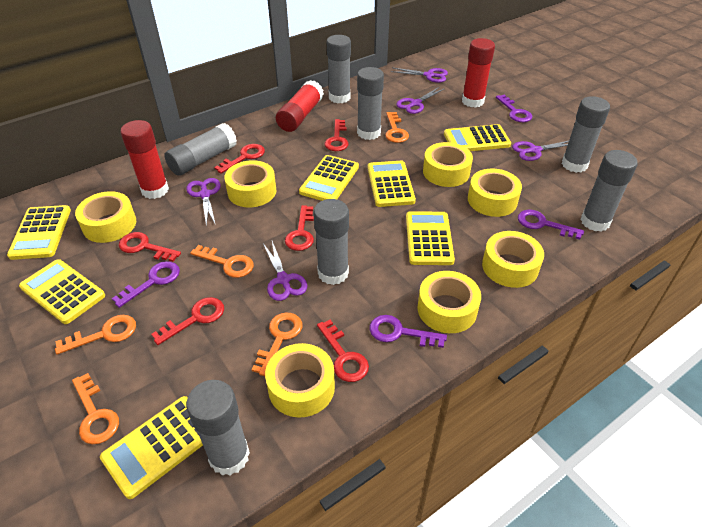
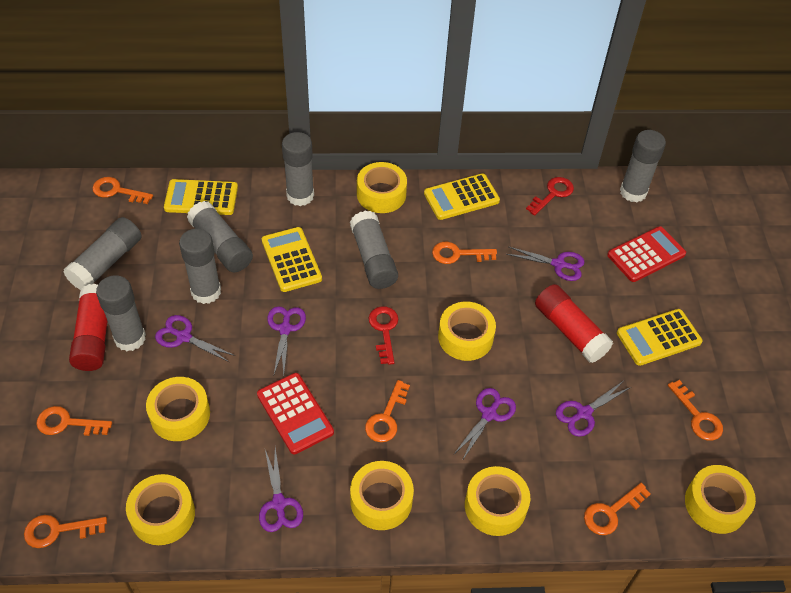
orange key: [55,315,136,355] [72,373,119,444] [190,245,254,278] [252,312,302,376] [385,112,409,143] = 5 -> [24,515,107,548] [36,406,112,436] [92,177,153,204] [365,380,410,442] [432,242,497,264] [584,483,651,535] [668,380,723,441] = 7
purple key: [112,261,180,308] [370,315,447,348] [496,95,532,122] [518,210,584,239] = 4 -> none = 0
purple scissors: [186,178,221,227] [263,241,308,301] [391,68,448,83] [396,87,444,114] [512,141,569,161] = 5 -> [155,315,235,363] [259,448,303,532] [267,306,306,375] [453,388,516,461] [506,247,585,281] [556,381,631,437] = 6
red calculator: none = 0 -> [257,373,334,454] [607,226,686,282] = 2
red glue stick: [120,120,169,199] [276,80,324,132] [462,38,495,108] = 3 -> [69,284,107,371] [535,284,613,363] = 2
red key: [119,232,181,262] [151,297,224,345] [214,144,265,174] [285,205,314,251] [317,320,369,382] [325,119,348,151] = 6 -> [369,306,399,365] [526,177,574,216] = 2
yellow calculator: [7,205,71,260] [19,259,105,324] [100,396,203,499] [299,155,359,201] [368,161,416,207] [406,211,455,265] [444,124,511,151] = 7 -> [164,179,238,215] [262,227,322,292] [424,173,500,220] [617,309,703,366] = 4

